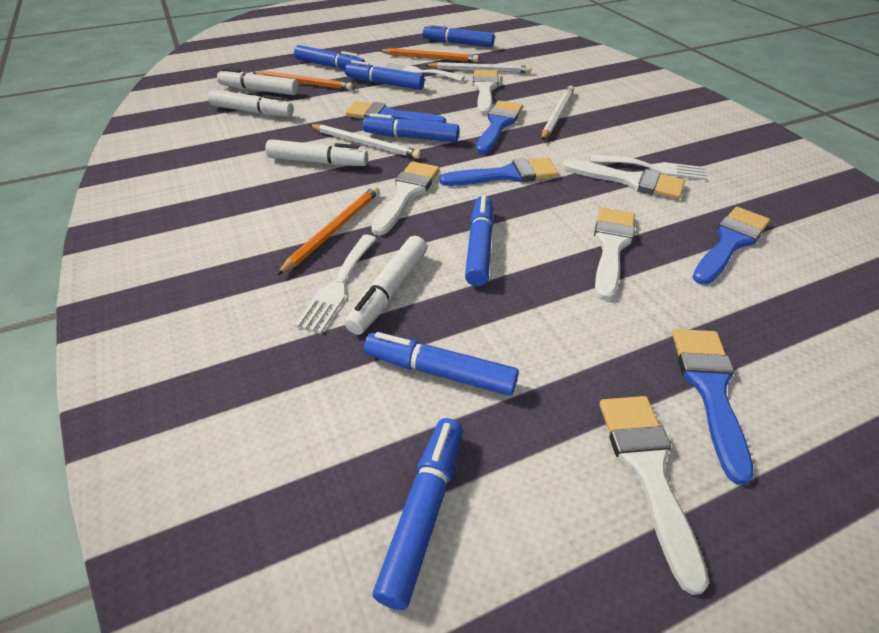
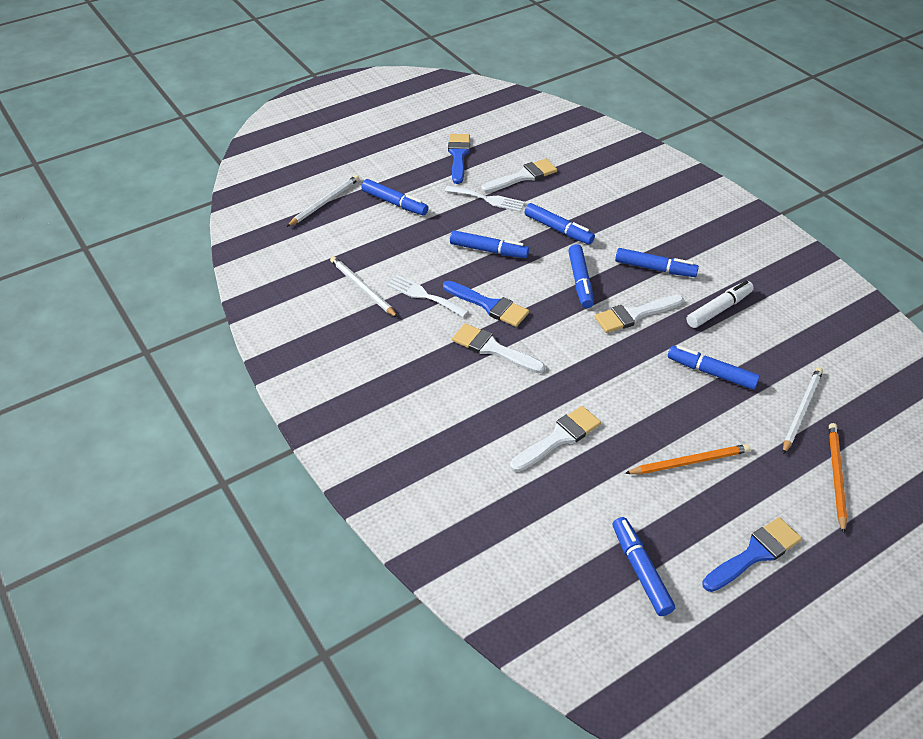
blue brush: [345,101,446,123] [440,157,559,186] [476,101,523,154] [672,329,754,485] [693,207,770,285] = 5 -> [443,281,529,327] [448,134,470,184] [702,517,802,592] = 3
orange pencil: [253,71,353,90] [277,186,380,275] [379,48,479,62] = 3 -> [625,444,750,474] [829,423,847,533] = 2
white brush: [371,161,439,235] [473,70,499,115] [562,159,685,199] [594,207,635,301] [600,396,709,595] = 5 -> [452,323,545,373] [481,159,557,193] [510,406,601,472] [594,295,684,333] = 4
white fork: [294,235,377,334] [383,62,465,81] [591,155,707,180] = 3 -> [387,275,469,317] [445,186,525,212] = 2
white marker: [208,89,294,117] [217,68,299,95] [265,139,368,166] [345,236,427,335] = 4 -> [687,280,754,328] = 1

